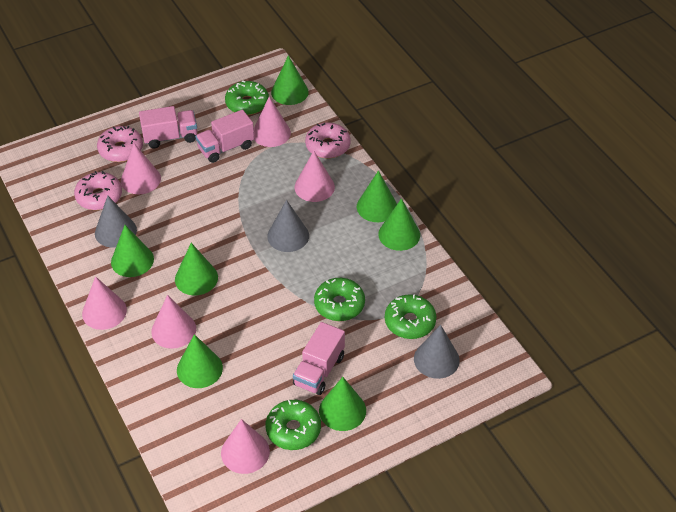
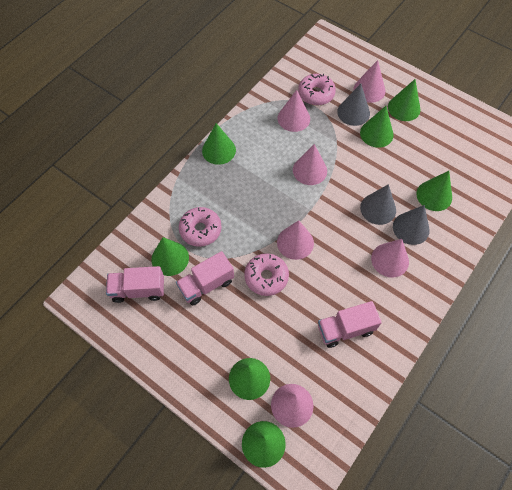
green donut: [225,80,269,115] [266,400,321,450] [314,278,365,321] [385,294,436,339] = 4 -> none = 0

